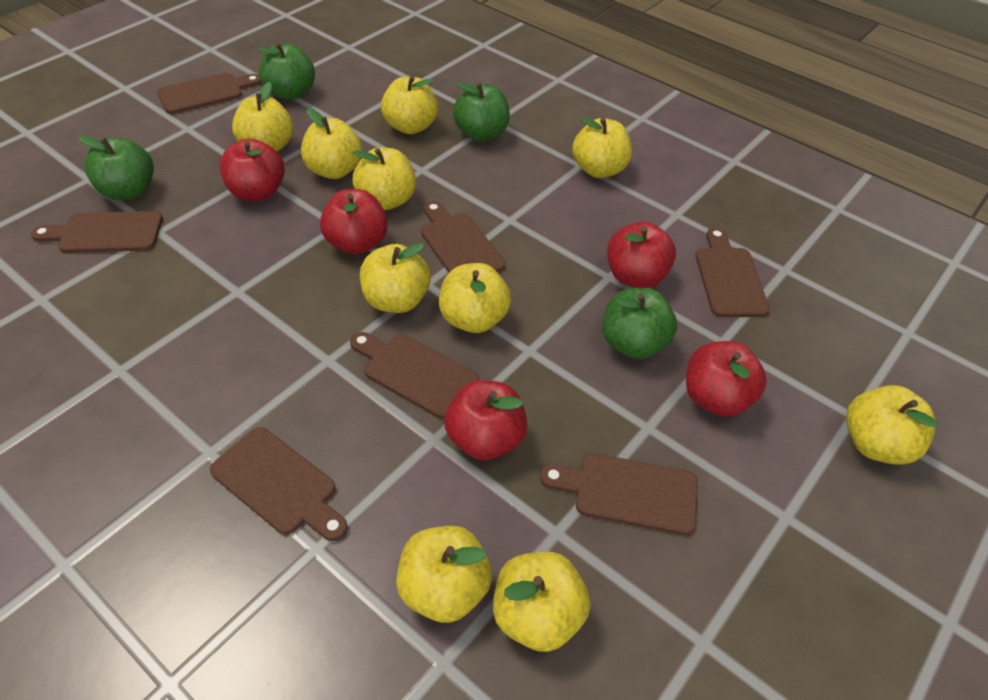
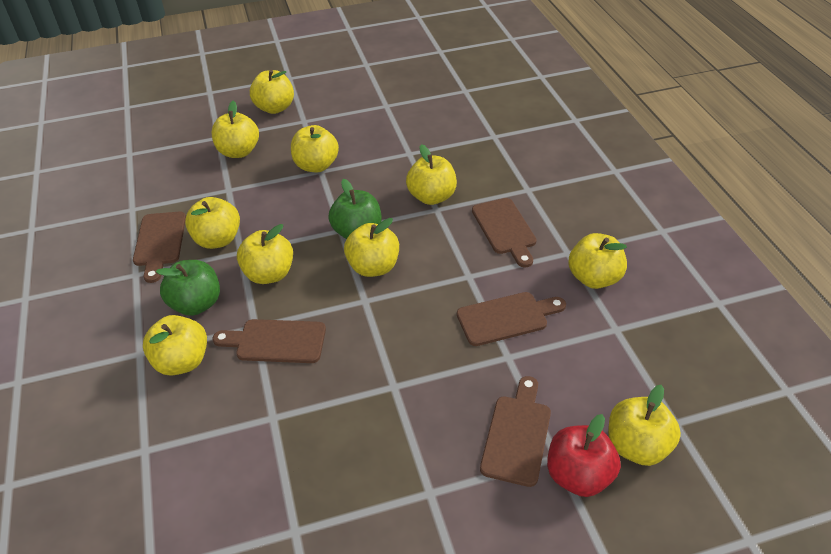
brown cutting board: [31,211,163,253] [157,73,262,114] [210,427,348,541] [350,332,479,419] [421,201,505,273] [540,453,698,535] [695,227,770,317] = 7 -> [133,212,186,283] [212,319,326,363] [457,292,566,346] [472,198,537,267] [480,376,551,487] = 5
green apple: [78,136,154,200] [258,43,315,100] [453,82,510,142] [602,288,677,359] = 4 -> [156,260,220,316] [328,179,381,239] = 2
red apple: [220,138,285,201] [320,189,388,254] [445,380,527,460] [607,222,676,288] [686,341,767,417] = 5 -> [547,414,621,497] = 1

